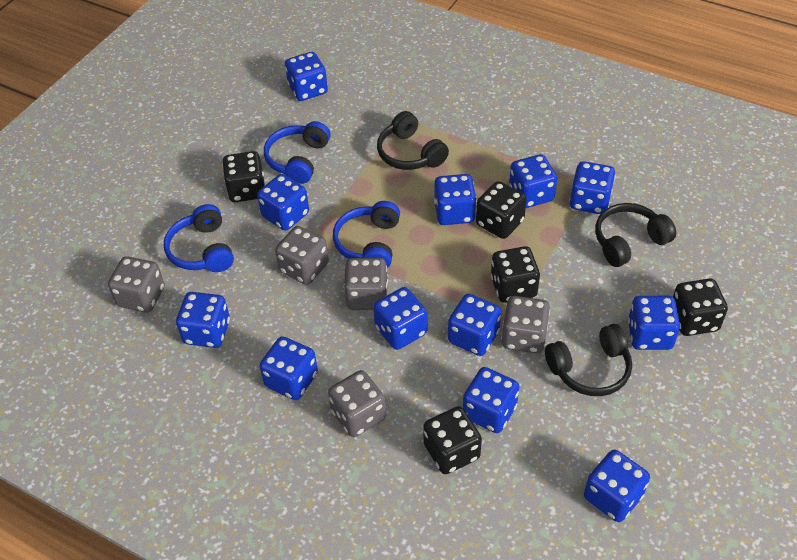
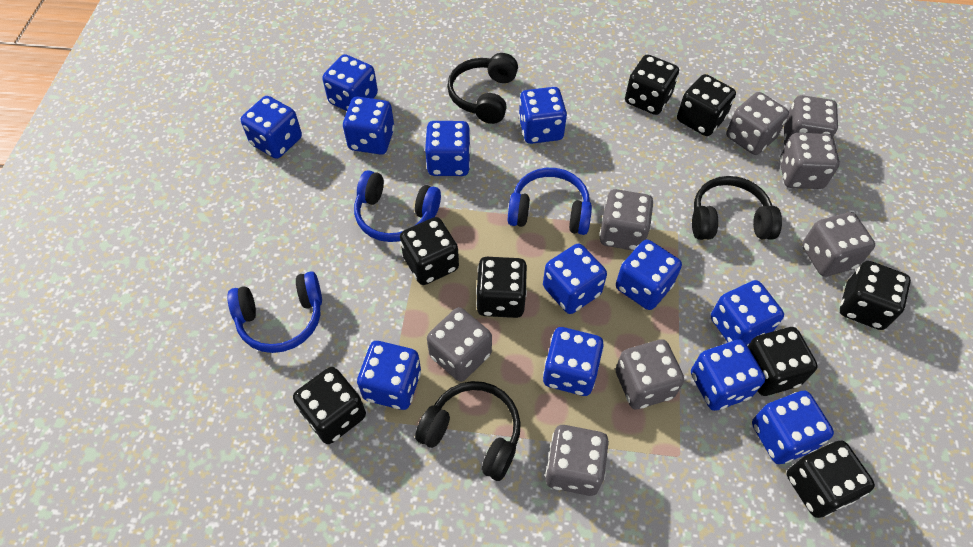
black dice: [222,151,265,202] [423,406,482,474] [476,181,527,239] [491,246,540,303] [673,279,728,336] = 5 -> [293,367,366,444] [400,217,459,285] [476,257,527,318] [625,54,679,115] [677,74,736,136] [748,327,818,396] [787,440,875,518] [840,261,911,330] = 8
grey dice: [108,256,165,313] [275,226,329,285] [328,370,386,437] [344,258,388,310] [501,296,550,354] = 5 -> [427,307,492,382] [545,425,609,496] [599,189,654,251] [616,339,684,409] [726,92,789,155] [780,133,840,189] [784,95,838,146] [802,212,875,277] = 8

